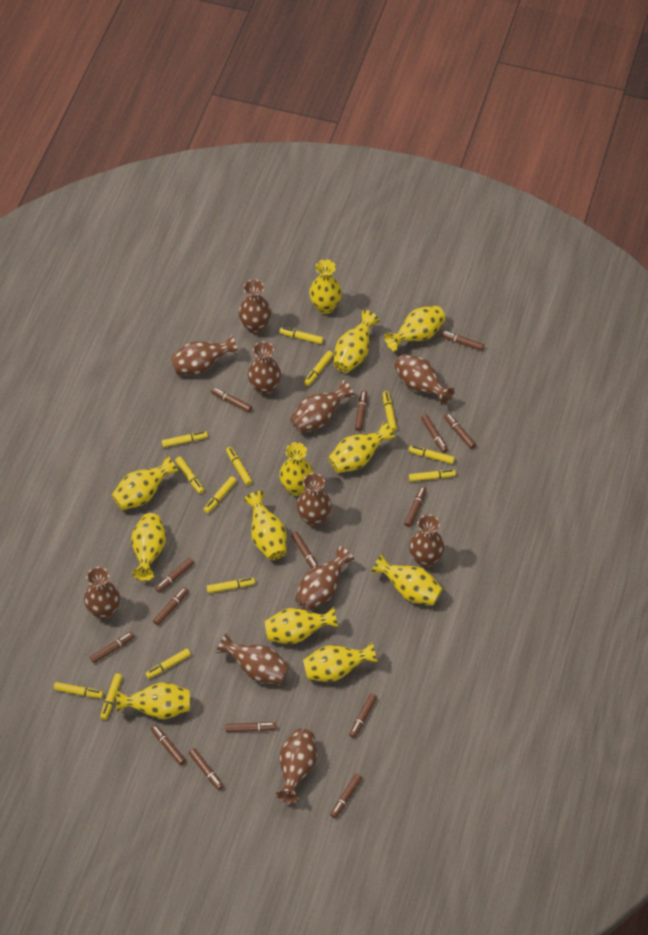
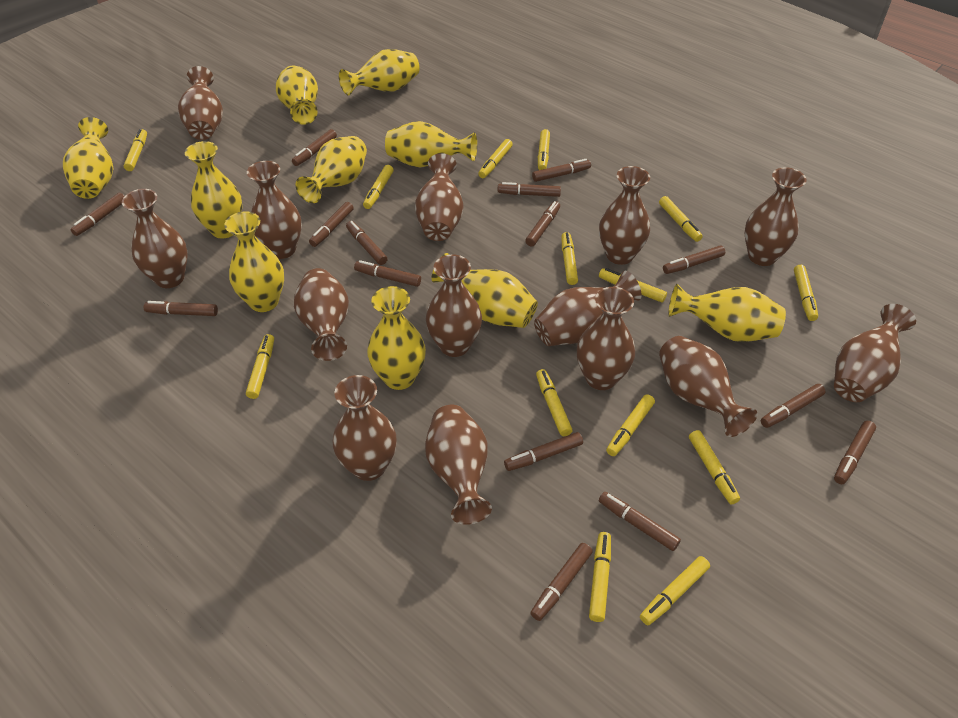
brown vase: [84,567,120,620] [171,334,238,375] [216,633,289,684] [239,279,271,334] [248,341,281,396] [276,728,317,803] [290,380,355,433] [295,546,355,611] [297,473,332,527] [394,354,455,405] [409,514,444,568] = 11 -> [122,189,188,288] [178,66,223,140] [247,161,302,259] [294,268,349,361] [333,375,397,481] [415,153,463,241] [425,405,492,525] [426,254,482,357] [534,271,642,346] [577,287,635,390] [599,166,650,265] [659,336,757,437] [745,167,807,266] [834,304,916,402] = 14
yellow marker: [54,682,103,698] [100,673,122,720] [145,649,191,679] [162,431,208,447] [175,456,204,494] [203,476,236,513] [207,578,255,593] [226,447,252,485] [280,327,324,344] [304,351,333,386] [383,391,397,432] [409,446,455,464] [409,470,456,482] = 13 -> [124,129,147,171] [246,334,274,399] [363,165,394,209] [478,139,513,178] [536,369,572,436] [538,129,550,170] [562,232,578,285] [589,532,611,622] [599,268,667,303] [606,394,655,456] [640,556,710,625] [659,196,703,242] [689,430,740,504] [794,265,818,321] = 14
yellow vase: [112,455,179,510] [116,682,190,719] [131,513,166,581] [244,491,287,560] [265,607,338,644] [279,442,314,496] [303,642,377,682] [309,259,342,314] [328,422,395,473] [333,310,380,373] [371,554,443,605] [384,306,446,351] = 12 -> [63,117,113,199] [185,141,242,239] [224,211,284,312] [276,65,318,125] [295,136,367,203] [339,49,420,95] [367,286,426,390] [385,121,477,167] [432,253,538,328] [668,284,786,342] = 10

